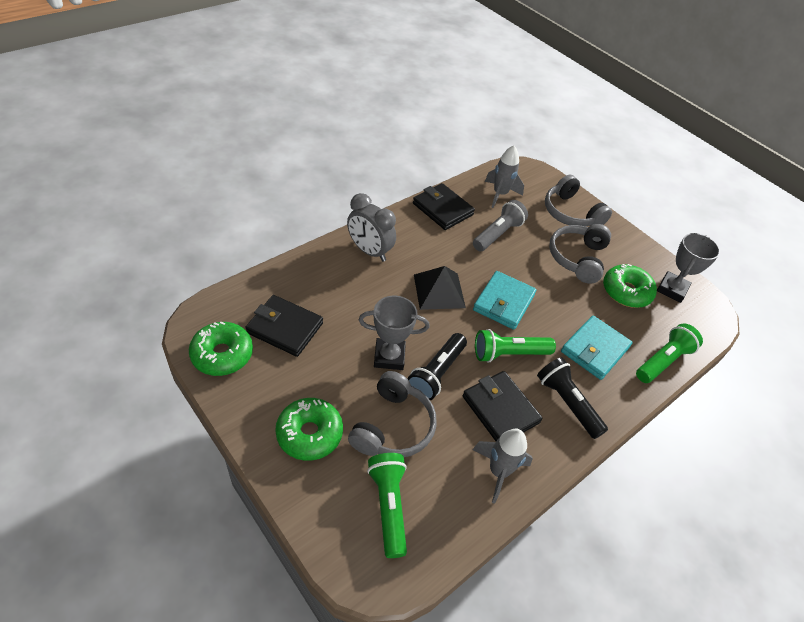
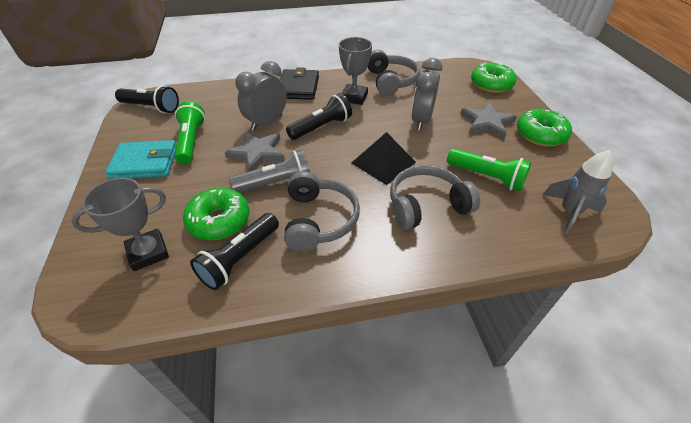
black flashlight: [407,333,467,400] [537,357,608,439] = 2 -> [115,85,179,113] [190,213,279,290] [286,93,352,140] = 3
black wallet: [245,295,323,357] [413,183,475,230] [462,371,542,441] = 3 -> [280,67,319,100] = 1
green flashlight: [367,453,407,558] [475,329,556,362] [636,324,703,383] = 3 -> [175,101,205,164] [447,148,531,192] = 2
grey clock: [347,193,396,261] = 1 -> [235,61,287,131] [411,58,442,131] = 2
grey rocket: [472,429,533,504] [485,145,524,208] = 2 -> [543,150,613,235] = 1
grey star: none = 0 -> [225,132,285,171] [460,102,517,139] = 2
turquoise wallet: [473,271,537,330] [561,316,633,380] = 2 -> [105,140,177,179] = 1

